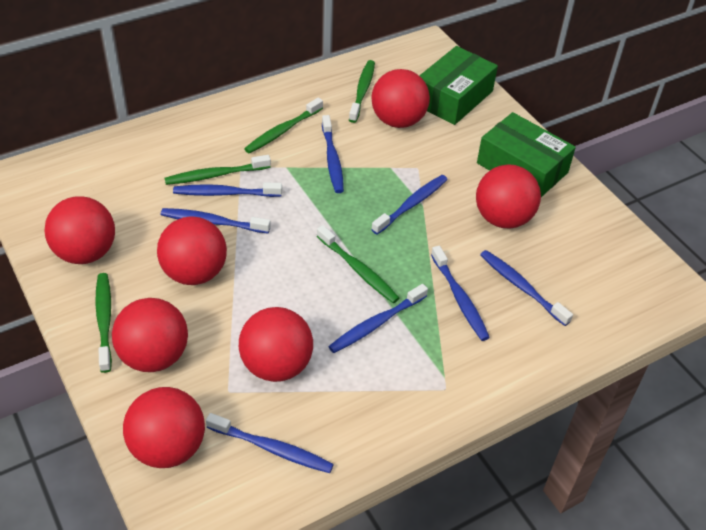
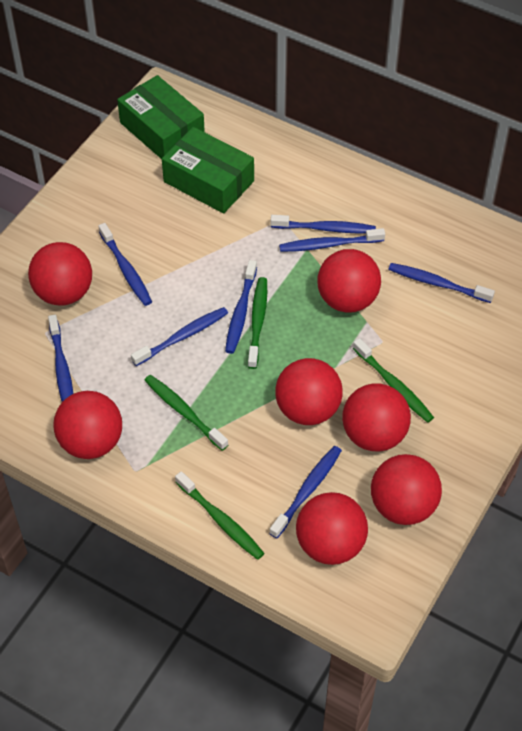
green toothbrush: [95,273,112,373] [165,155,271,185] [244,97,323,153] [317,225,400,303] [349,60,375,123] = 5 -> [144,375,228,451] [175,471,264,560] [248,277,267,369] [353,338,434,423] = 4

